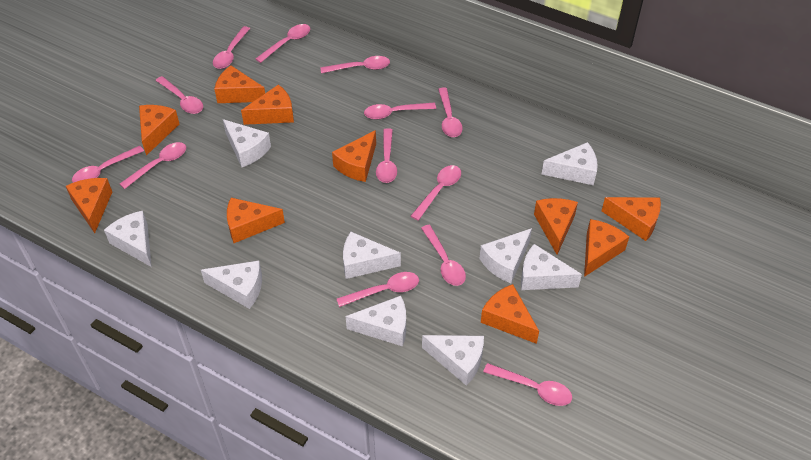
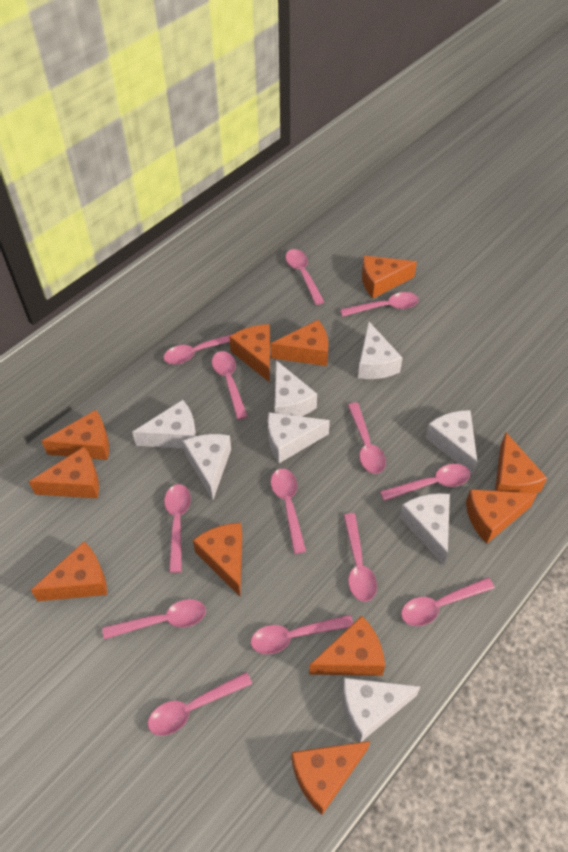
orange cheese: [66,178,112,233] [139,105,179,156] [214,65,265,103] [227,198,285,243] [241,85,294,125] [332,130,376,182] [481,284,539,344] [534,198,578,255] [584,219,629,277] [602,197,661,241] = 10 -> [29,447,99,498] [31,542,107,601] [41,410,109,460] [193,523,242,596] [229,324,270,383] [271,320,328,366] [291,741,370,815] [309,616,385,676] [362,256,417,298] [466,489,537,543] [495,432,547,494] = 11
white cheese: [104,211,152,267] [201,260,262,309] [223,119,271,167] [343,232,401,279] [346,296,406,347] [422,335,484,386] [479,228,532,283] [521,244,582,290] [541,142,598,185] = 9 -> [132,400,196,448] [183,434,231,500] [268,412,330,463] [275,360,317,417] [343,678,421,742] [358,322,402,379] [400,493,450,565] [425,410,477,475] = 8

